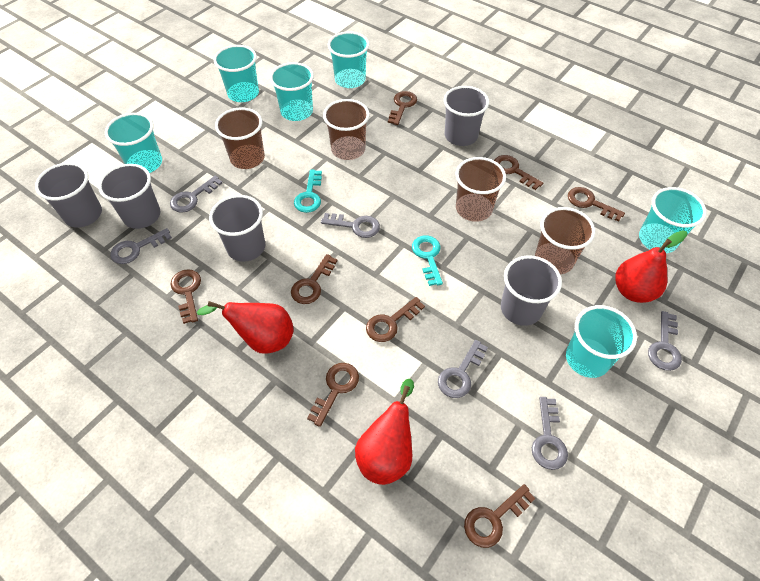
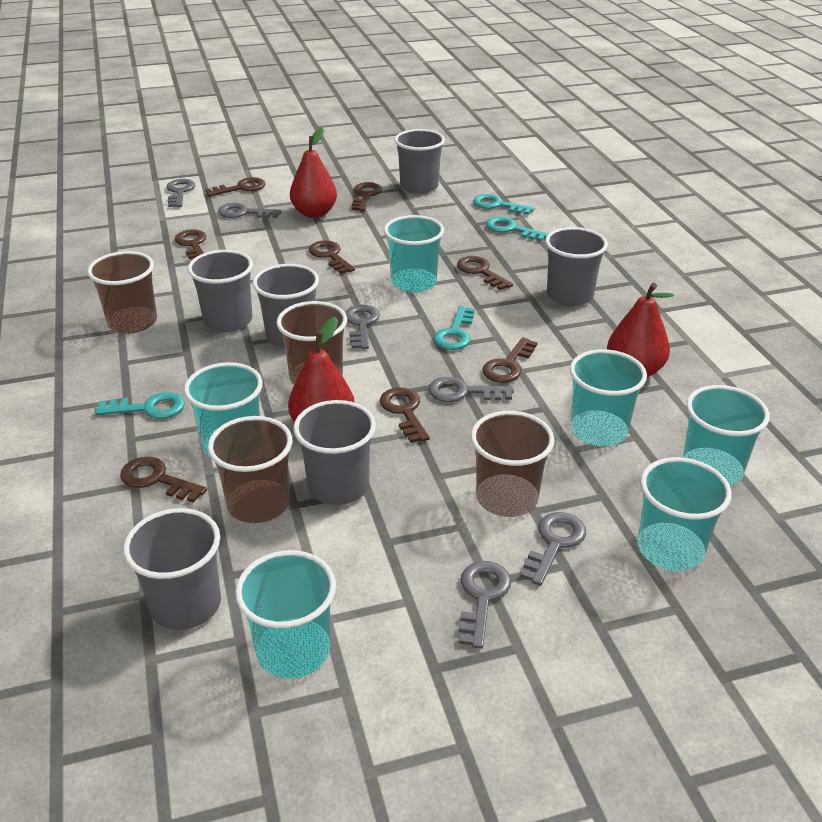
grey cup: [35,163,102,228] [98,164,161,229] [209,195,265,262] [444,86,489,146] [501,256,562,326] = 5 -> [123,508,221,630] [188,250,253,332] [253,264,319,348] [293,400,376,505] [394,129,445,194] [545,227,608,306] = 6
turquoise key: [294,170,322,213] [412,235,443,286] = 2 -> [95,392,185,419] [433,306,474,350] [473,194,534,215] [486,217,549,241] = 4

